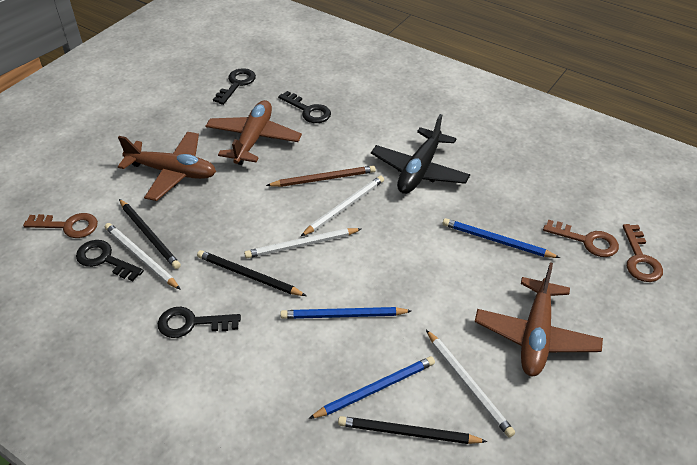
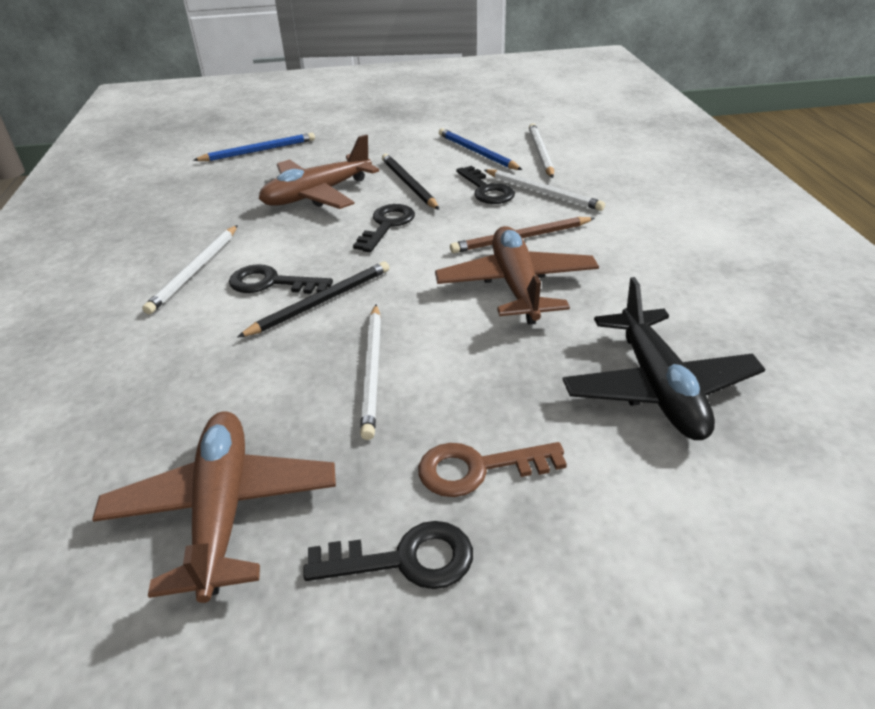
black pencil: [119,199,181,269] [197,250,306,296] [338,416,488,444] = 3 -> [237,261,389,338] [382,154,439,210] = 2
blue pencil: [280,307,411,319] [309,356,435,419] [443,218,560,258] = 3 -> [193,133,315,161] [439,128,522,170] = 2
brown key: [23,213,98,238] [543,219,619,257] [623,224,663,282] = 3 -> [418,442,567,497] = 1

